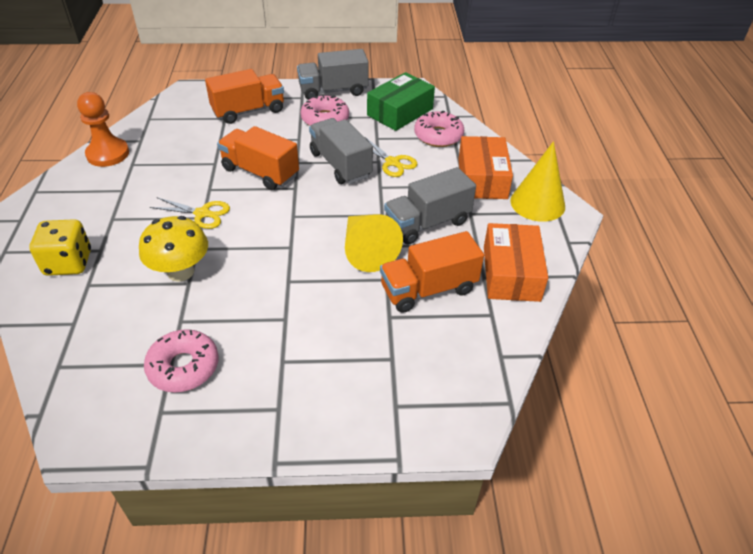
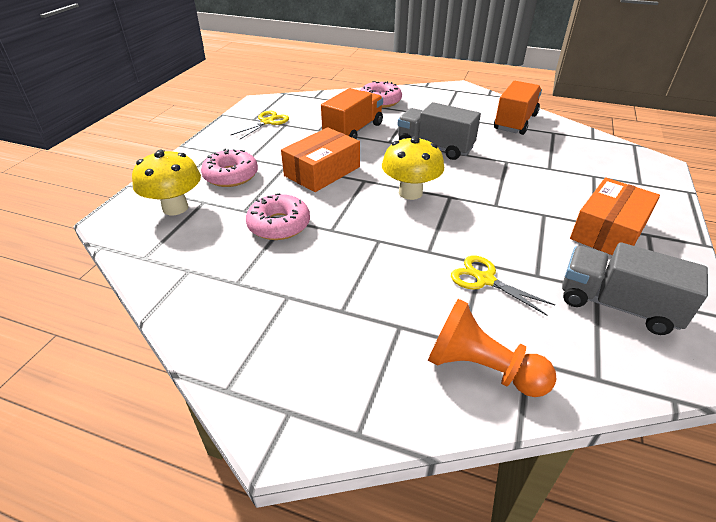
green box: [367,72,435,131] = 1 -> none = 0
grey truck: [297,49,369,100] [309,118,373,184] [384,167,476,245] = 3 -> [398,102,481,160] [562,242,708,335] = 2
orange truck: [205,69,284,124] [217,126,299,190] [380,231,484,313] = 3 -> [321,88,383,139] [494,81,542,135] = 2
yellow cone: [345,214,403,272] [510,141,565,222] = 2 -> none = 0
yellow dice: [29,219,91,276] = 1 -> none = 0
yellow mushroom: [139,216,208,282] = 1 -> [132,150,201,215] [382,136,444,200] = 2

